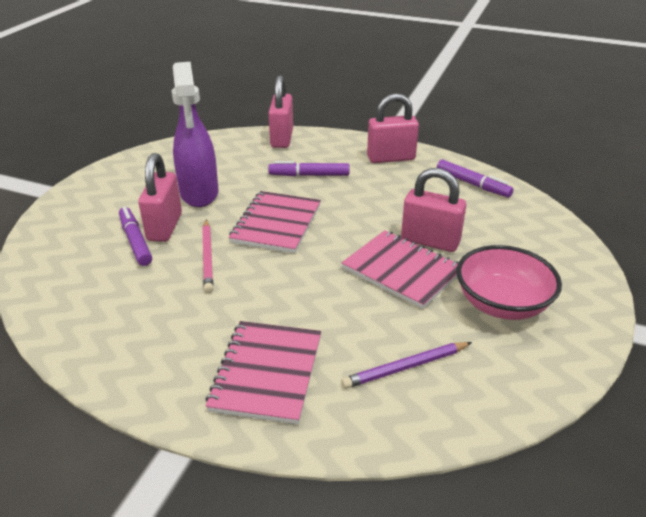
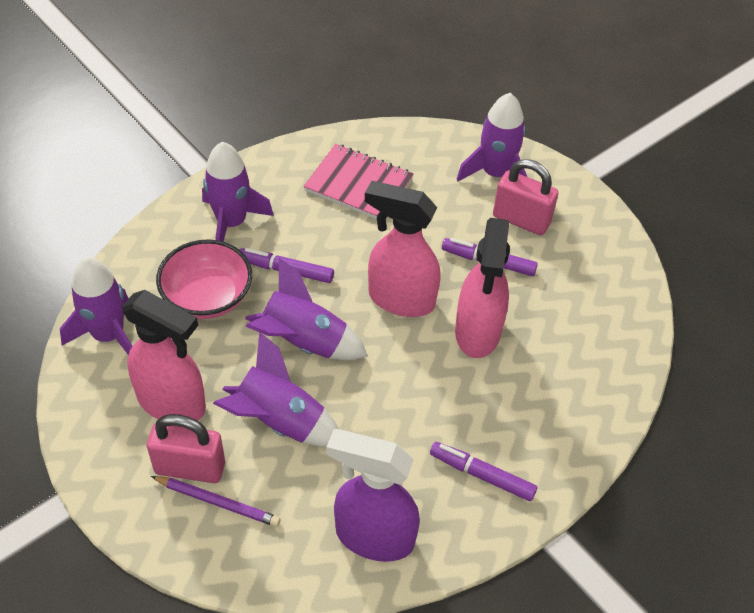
pink notebook: [205,321,321,424] [229,191,321,253] [342,230,458,309] = 3 -> [304,144,414,219] = 1
pink padlock: [138,153,182,242] [268,75,293,148] [367,93,419,163] [401,168,466,252] = 4 -> [147,414,225,483] [493,159,558,235] = 2
pink pencil: [202,220,213,293] = 1 -> none = 0
pink spray bottle: none = 0 -> [122,290,206,421] [365,181,441,317] [455,218,510,358] = 3
purple rocket: none = 0 -> [60,257,132,355] [202,142,274,242] [213,332,339,447] [245,258,368,360] [457,93,527,182] = 5

